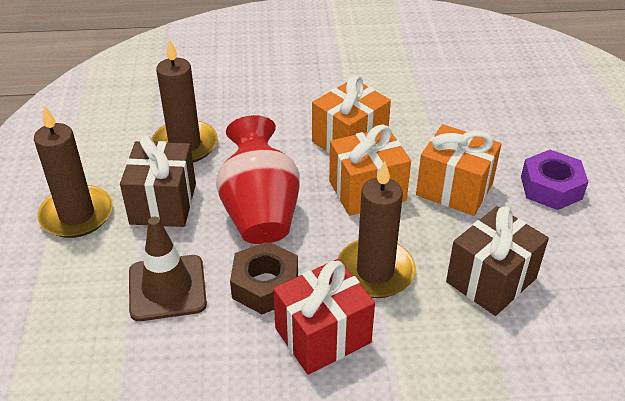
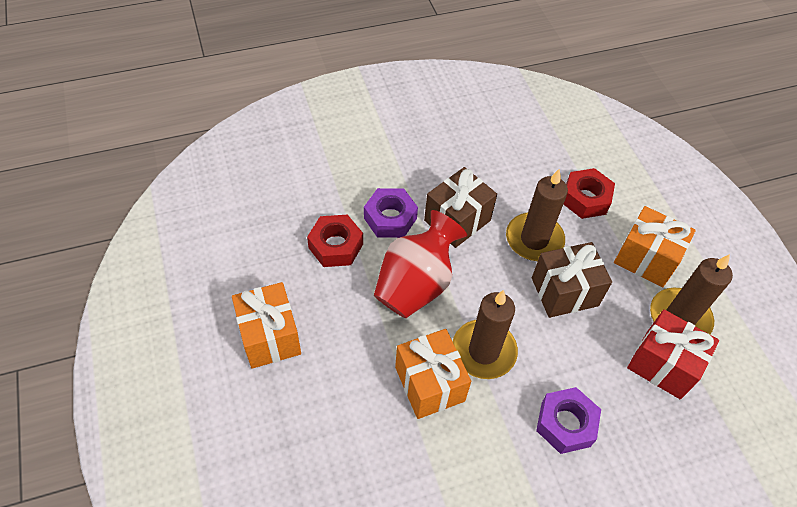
brown nut: [230,241,298,314] = 1 -> none = 0
brown traffic cone: [129,217,207,321] = 1 -> none = 0
purple nut: [521,150,589,210] = 1 -> [364,188,418,238] [536,387,601,454] = 2
red nut: none = 0 -> [307,215,363,267] [563,168,615,219] = 2

